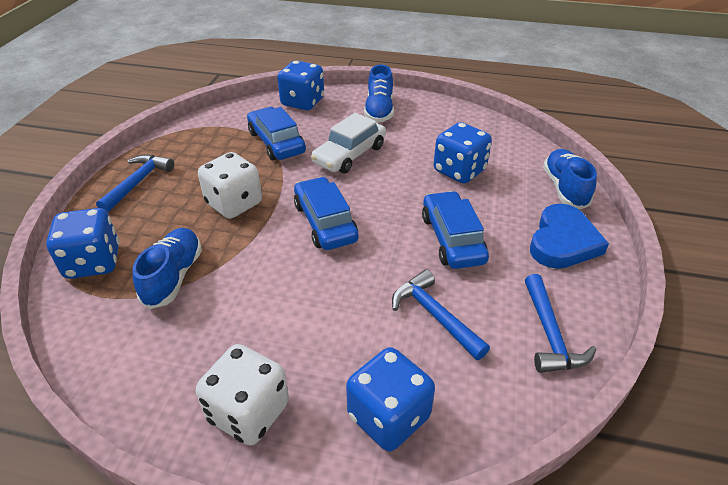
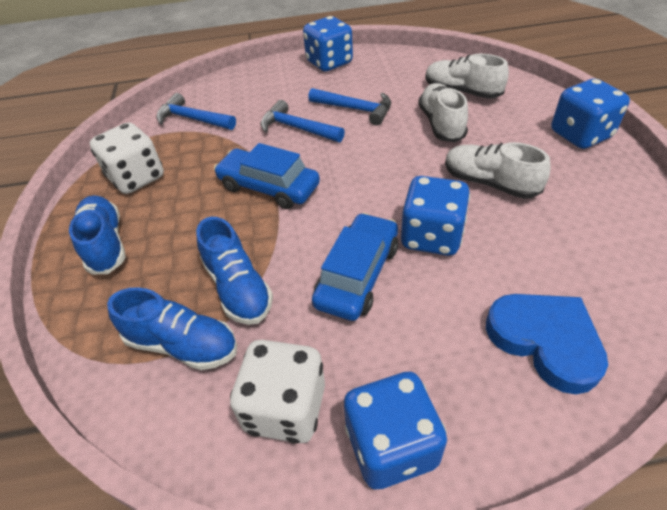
blue car: [247,107,306,160] [294,177,359,250] [422,191,489,269] = 3 -> [214,143,320,209] [312,213,398,321] = 2
white car: [311,113,386,173] = 1 -> none = 0
white shoe: none = 0 -> [418,83,468,142] [425,54,509,99] [445,142,551,199] = 3

